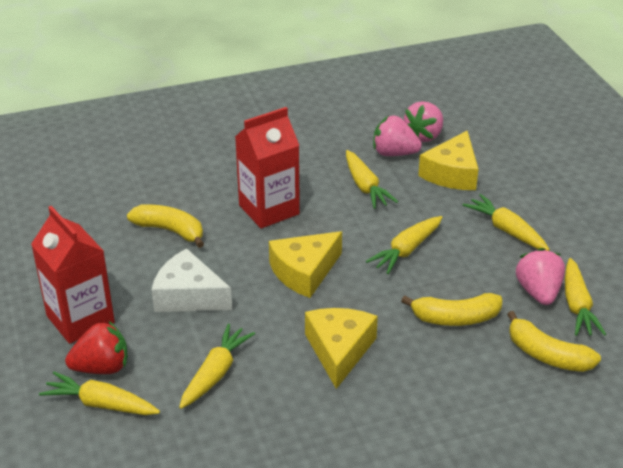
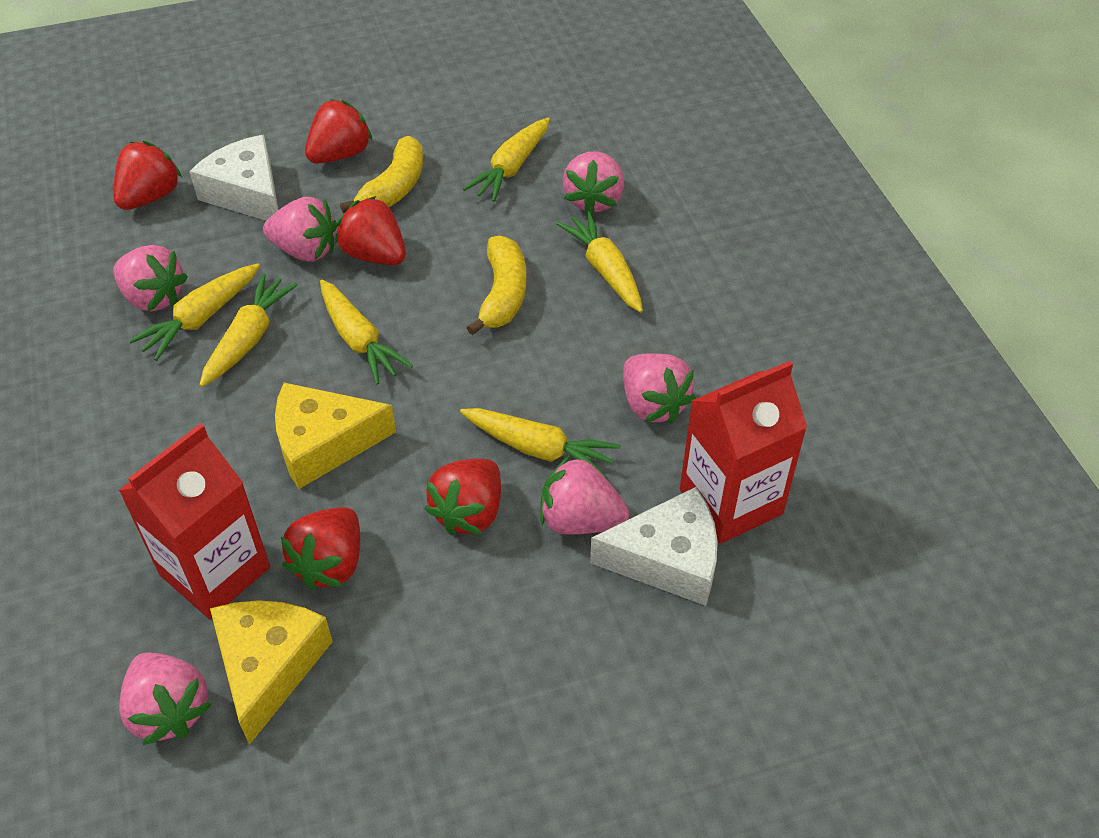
pink strawberry: [373,116,422,156] [404,101,443,142] [516,248,565,305] = 3 -> [113,245,188,312] [119,652,212,745] [263,197,337,262] [540,456,629,534] [563,152,624,214] [623,353,696,424] = 6
red strawberry: [65,321,127,374] = 1 -> [114,141,182,210] [281,507,360,590] [305,99,373,164] [335,196,406,265] [425,459,501,536] = 5
white cheese: [151,248,232,312] = 1 -> [189,135,278,221] [590,487,718,606] = 2
yellow banana: [127,204,204,248] [401,293,502,326] [507,311,601,372] = 3 -> [340,136,423,213] [467,236,526,335] = 2
yellow cheese: [269,231,342,298] [305,308,378,389] [418,131,478,190] = 3 -> [210,600,333,745] [275,383,396,489] = 2

